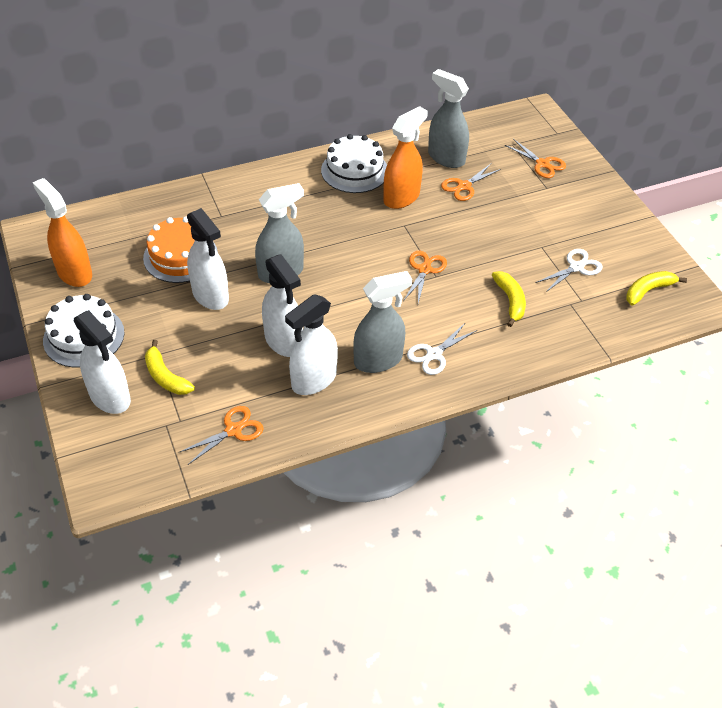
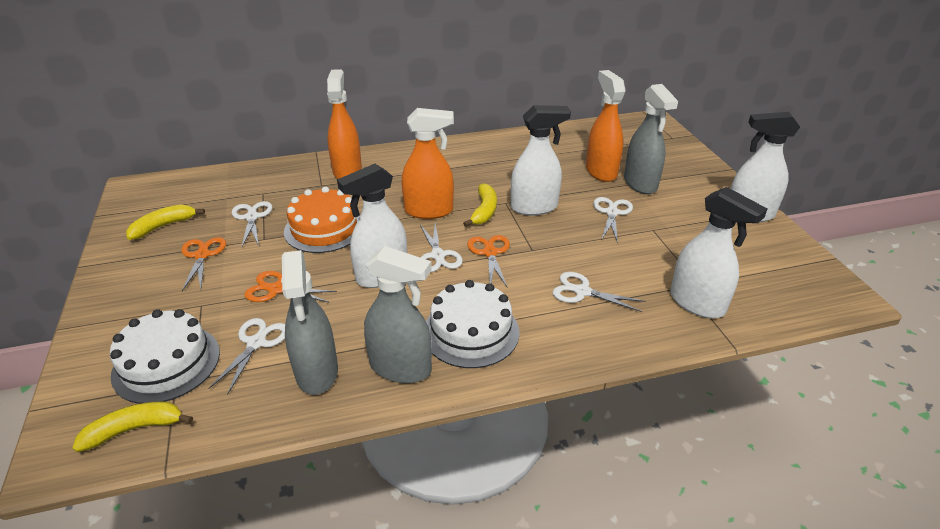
orange scissors: [180,406,263,465] [404,251,447,303] [441,164,501,201] [505,139,566,178] = 4 -> [181,237,226,291] [245,271,337,303] [467,235,510,288] = 3
orange spray bottle: [33,178,92,287] [384,106,428,209] = 2 -> [327,69,362,179] [402,108,454,219] [586,70,626,182] = 3
white scissors: [407,322,477,375] [536,249,602,292] = 2 -> [208,318,285,395] [232,201,272,247] [420,223,463,272] [553,272,645,312] [593,197,633,243] = 5

